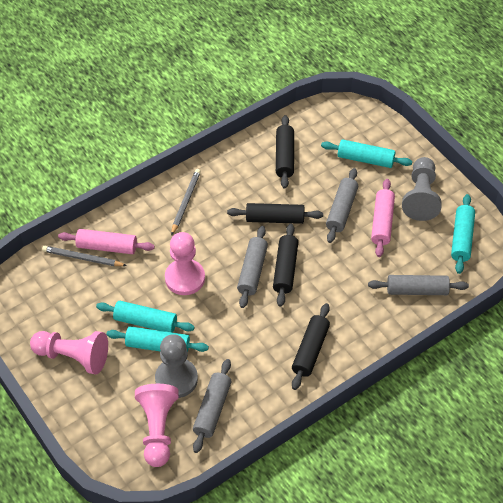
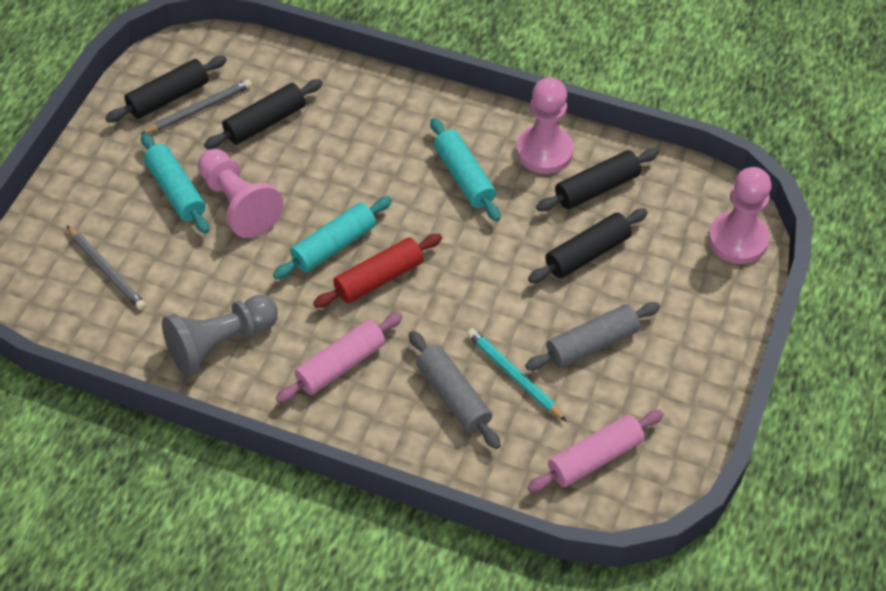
grey pawn: [155,334,198,398] [402,157,442,221] = 2 -> [162,295,278,376] = 1
grey rolling pin: [193,359,232,453] [237,226,268,308] [326,168,358,243] [368,275,469,295] = 4 -> [409,331,501,449] [525,302,660,370] = 2
red rolling pin: none = 0 -> [313,234,442,308] = 1
turquoise pencil: none = 0 -> [467,328,566,421] = 1
turquoise rolling pin: [96,301,194,333] [107,326,209,352] [321,139,412,168] [451,194,475,274] = 4 -> [141,133,209,234] [273,196,392,279] [430,118,500,221] = 3

